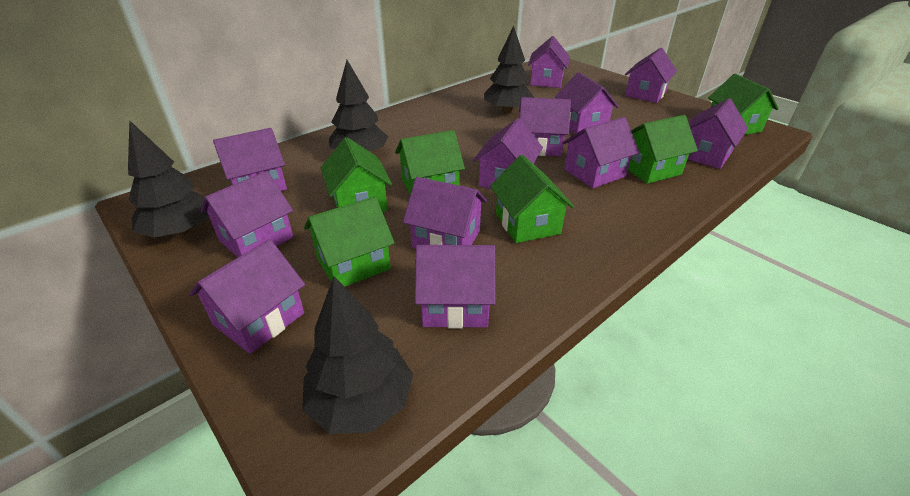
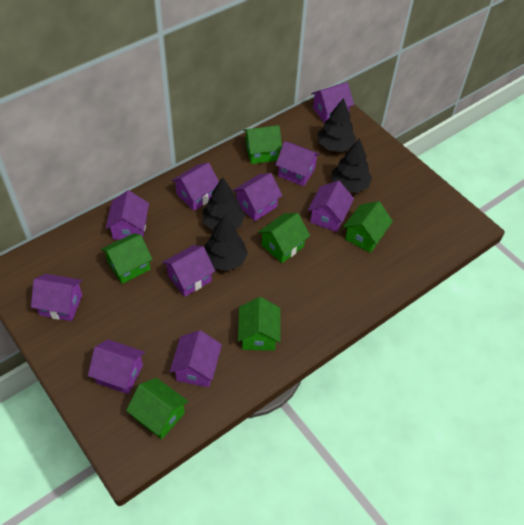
purple house: [189,239,305,354] [200,171,293,257] [213,128,287,191] [403,177,487,249] [415,245,496,329] [473,118,543,189] [519,97,571,156] [528,36,570,88] [555,72,619,134] [562,117,640,188] [625,48,677,103] [688,99,748,169] = 12 -> [31,274,82,321] [88,339,145,394] [106,190,149,240] [162,245,215,297] [170,330,222,387] [171,162,219,211] [233,173,282,221] [276,142,320,186] [308,181,354,232] [311,82,354,123] = 10

